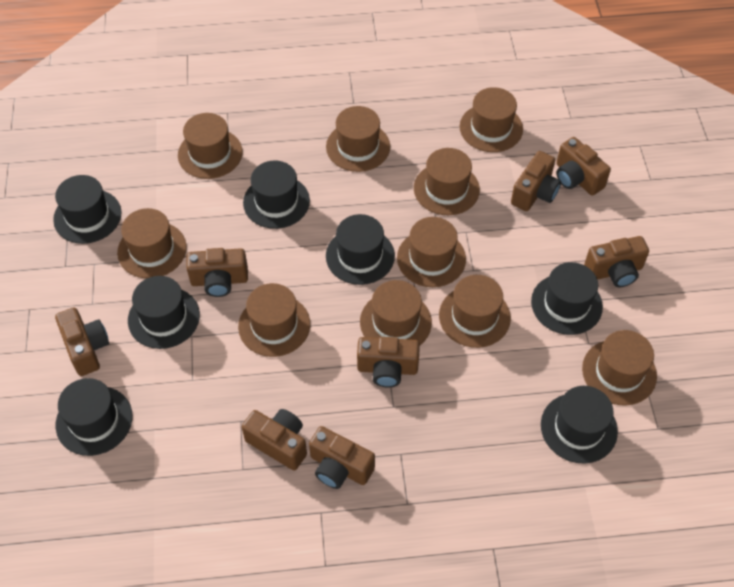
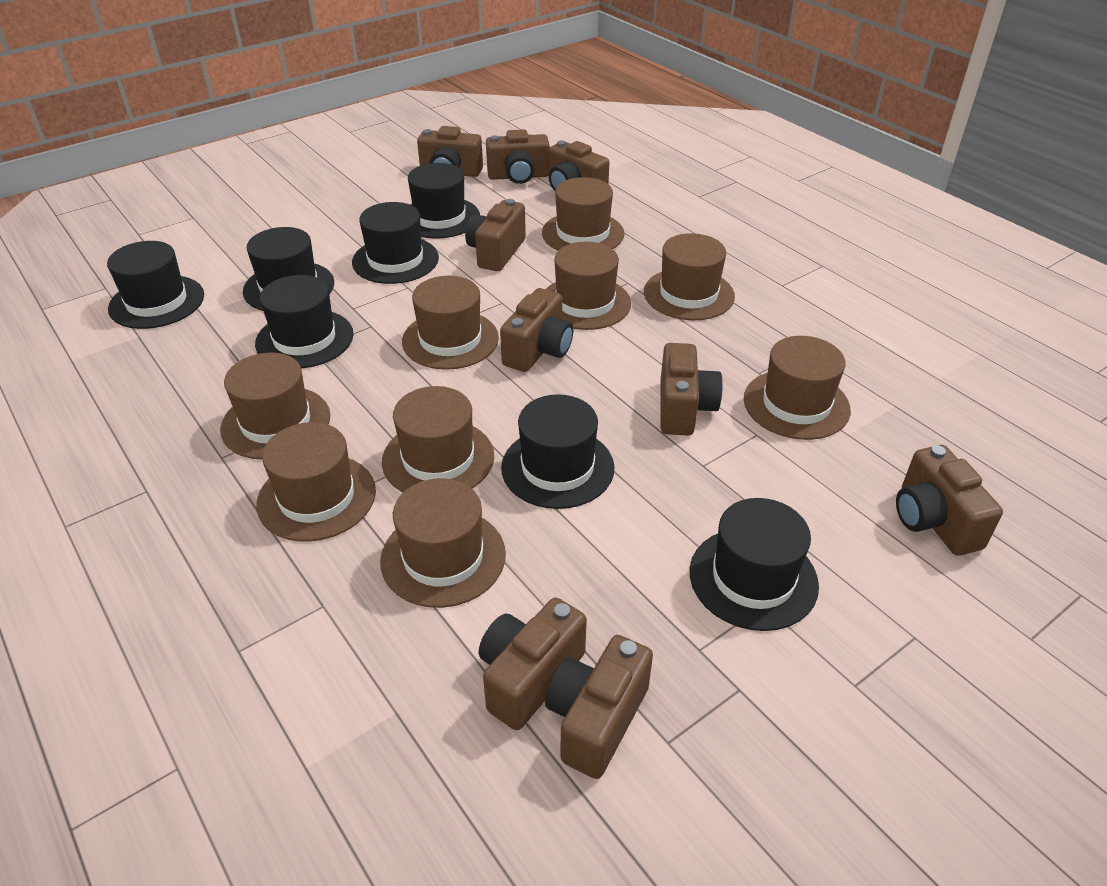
brown camera: [55,307,109,376] [186,248,248,297] [242,409,307,471] [309,426,375,489] [357,337,420,387] [511,151,561,211] [556,137,611,196] [584,236,649,287] = 8 -> [417,126,483,177] [465,199,526,271] [479,598,587,730] [486,129,550,184] [500,288,573,372] [545,635,653,779] [548,140,609,191] [661,343,723,435] [896,445,1003,556] = 9
brown hat: [117,208,187,279] [178,113,242,179] [238,283,310,357] [326,106,390,172] [360,280,432,345] [397,217,466,287] [414,148,480,215] [439,275,511,348] [460,87,523,152] [582,330,657,405] = 10 -> [220,353,330,460] [256,422,376,541] [380,478,506,608] [382,386,494,492] [402,276,499,370] [542,177,624,250] [546,242,631,330] [644,233,735,320] [744,336,851,440] = 9

